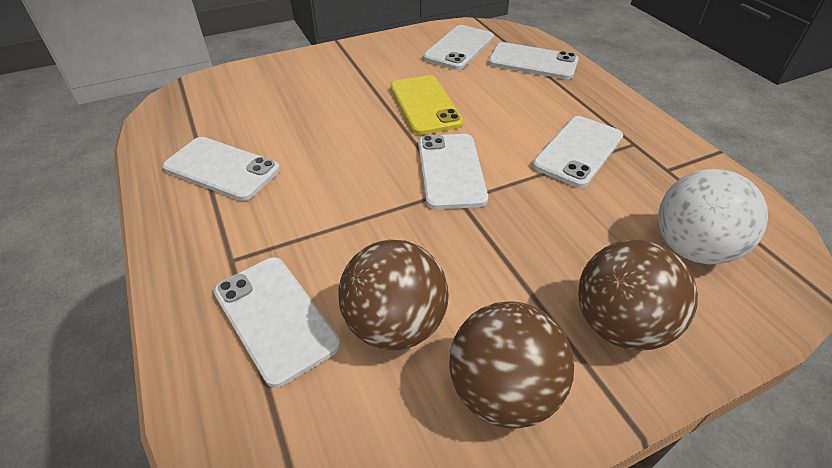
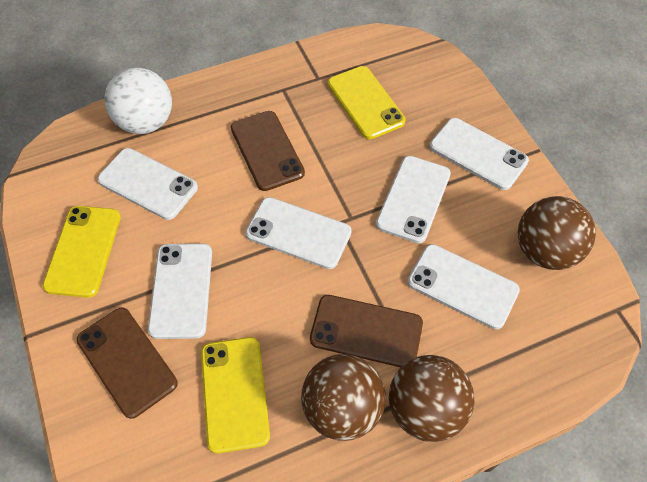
brown phone: none = 0 -> [76,308,178,419] [231,111,305,191] [310,295,423,367] = 3
yellow phone: [390,75,463,135] = 1 -> [43,206,121,298] [201,337,270,454] [328,66,406,139] = 3

